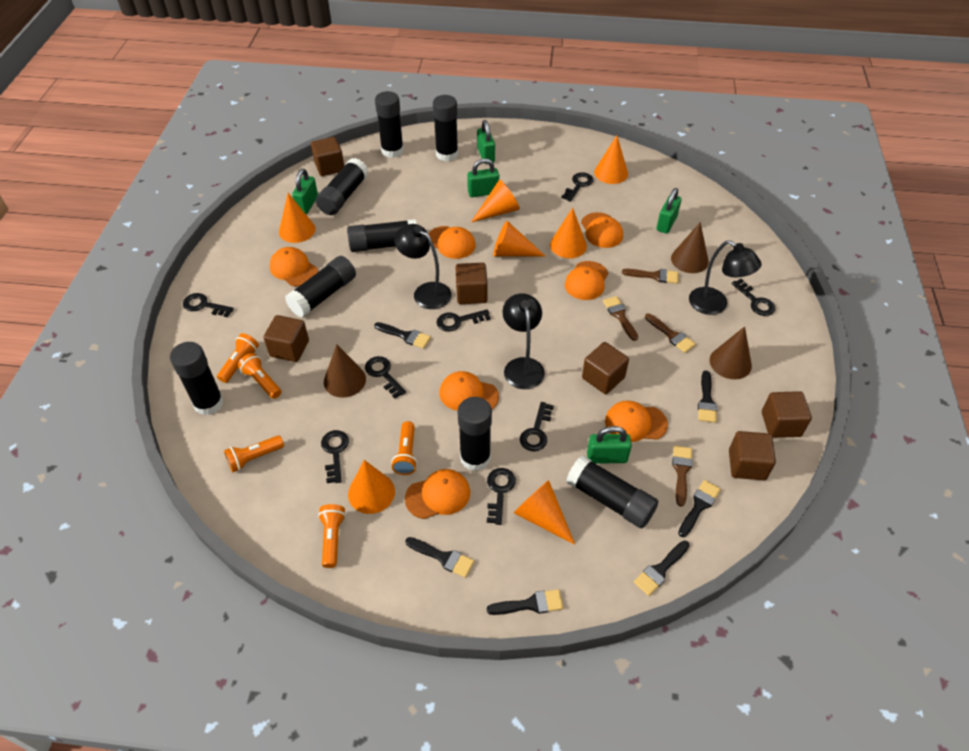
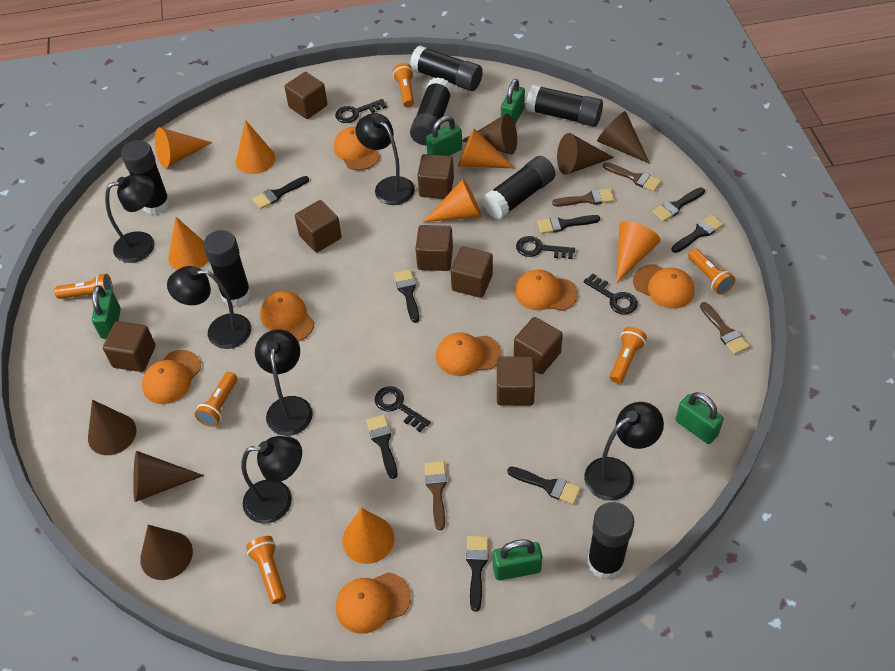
black brush: [374,322,431,349] [405,537,474,578] [487,589,563,615] [634,541,690,596] [678,480,721,537] [698,371,717,423] = 6 -> [253,176,309,209] [366,415,398,479] [394,269,419,323] [466,536,489,611] [507,467,581,505] [537,215,600,234] [652,187,705,222] [672,214,724,253] = 8
black glue stick: [170,342,224,416] [285,256,356,317] [316,158,368,215] [347,219,416,252] [375,91,404,158] [433,95,458,162] [458,397,492,471] [566,455,658,528] = 8 -> [121,140,170,215] [203,230,251,306] [410,46,483,91] [410,77,453,145] [482,156,556,220] [526,84,603,127] [587,502,634,579] = 7
black key: [183,293,234,317] [321,430,349,483] [365,356,406,399] [437,309,490,332] [487,468,516,525] [520,402,554,451] [561,172,593,202] [732,279,775,316] = 8 -> [335,99,387,123] [375,386,431,432] [516,236,575,259] [583,274,638,314] = 4
black lamp: [394,224,451,309] [503,293,545,389] [689,240,762,315] = 3 -> [105,175,155,263] [167,266,251,349] [241,436,302,524] [255,329,313,436] [355,113,415,205] [584,402,664,501] = 6
brown cone: [324,345,366,398] [671,222,709,273] [710,326,752,379] = 3 -> [88,400,136,455] [133,451,204,502] [140,525,193,580] [462,114,517,154] [557,133,614,175] [597,111,650,164] = 6
brown cube: [263,315,309,362] [311,137,344,176] [456,263,488,304] [582,342,629,394] [729,431,776,480] [762,391,812,438] = 6 -> [103,321,156,372] [285,72,328,119] [295,200,342,252] [415,225,453,271] [417,154,454,199] [451,247,493,298] [497,357,535,406] [514,317,563,374] = 8
orange flashlight: [217,333,259,383] [224,435,284,472] [238,353,281,399] [318,504,346,568] [391,421,417,475] = 5 -> [54,274,113,299] [195,372,237,427] [246,536,286,604] [393,63,414,108] [610,327,647,384] [688,249,735,294] = 6

